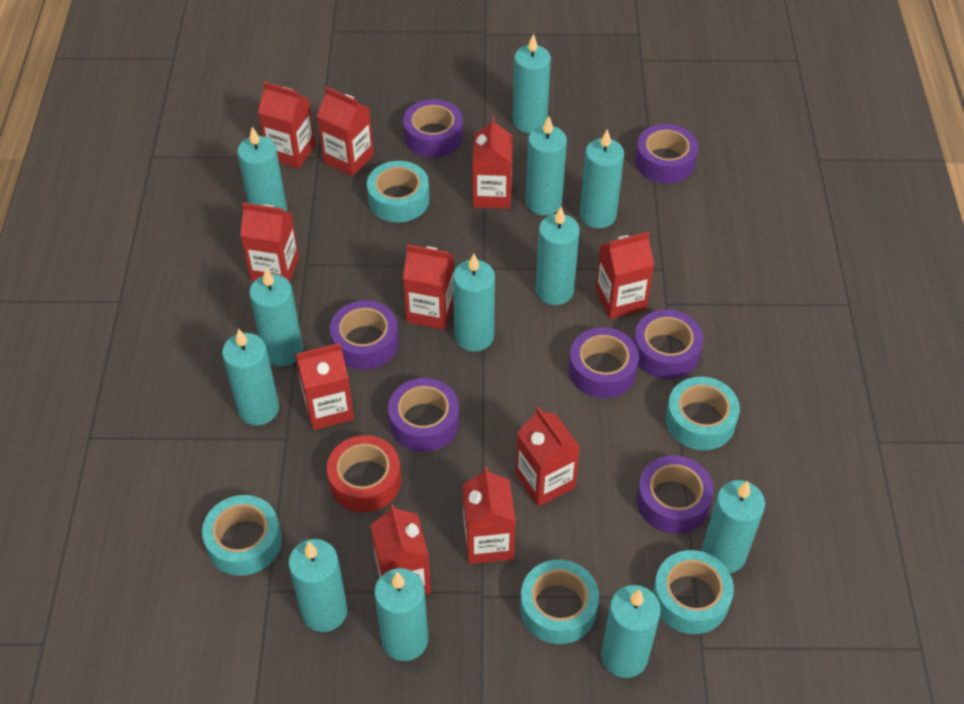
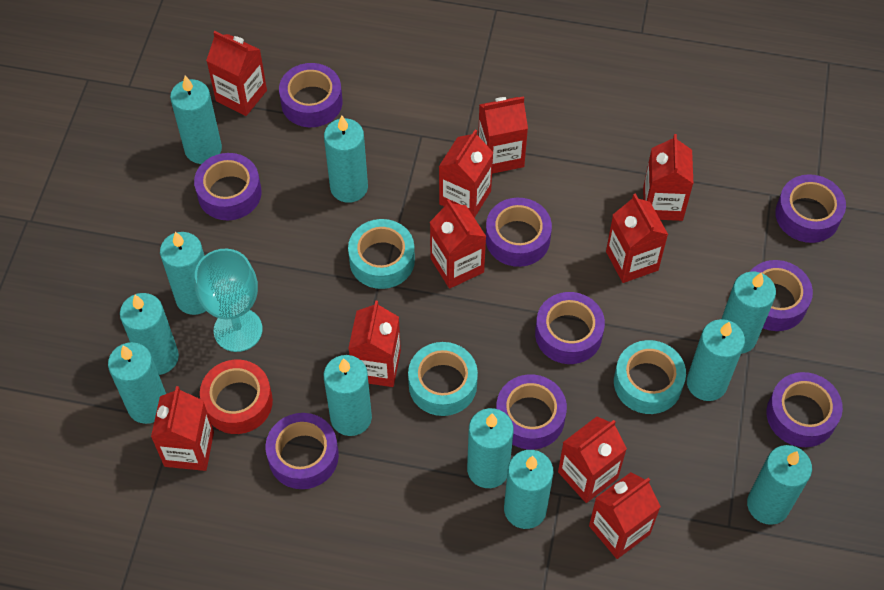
purple tape: [330,300,399,370] [388,378,459,452] [403,99,463,158] [569,327,639,398] [634,309,703,379] [635,124,698,184] [637,456,714,534] = 7 -> [194,153,262,220] [265,413,339,489] [279,63,342,127] [486,198,552,267] [496,374,567,450] [535,292,605,364] [750,260,813,331] [766,372,843,447] [775,174,846,243] = 9
turquoise candle: [222,328,279,425] [237,127,287,211] [249,269,303,366] [288,539,348,632] [374,568,428,661] [453,254,495,352] [513,33,551,133] [526,116,567,215] [536,207,580,305] [580,129,624,228] [601,585,661,678] [702,480,765,573] = 12 -> [108,342,166,424] [120,293,179,375] [160,232,206,315] [170,76,222,164] [324,116,368,203] [324,355,372,436] [467,408,514,488] [504,450,553,529] [687,319,745,401] [721,271,776,354] [747,445,812,525] = 11
turquoise goblet: none = 0 -> [195,249,262,352] = 1
turquoise tape: [202,495,282,576] [367,161,430,222] [520,560,599,644] [653,550,734,634] [666,377,740,450] = 5 -> [348,219,415,289] [408,342,478,416] [614,340,686,414] = 3

